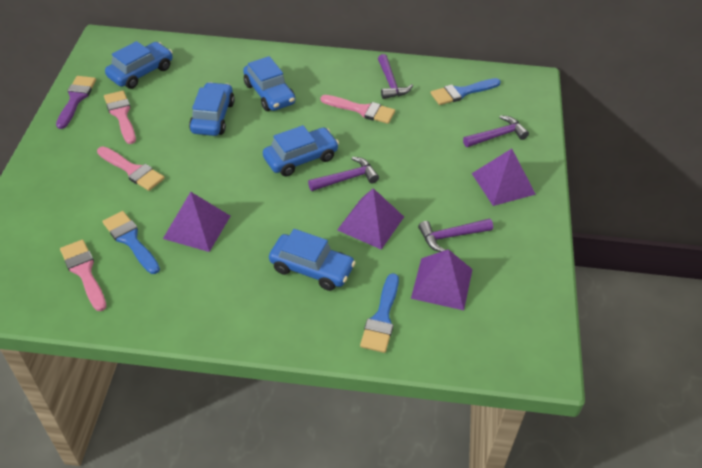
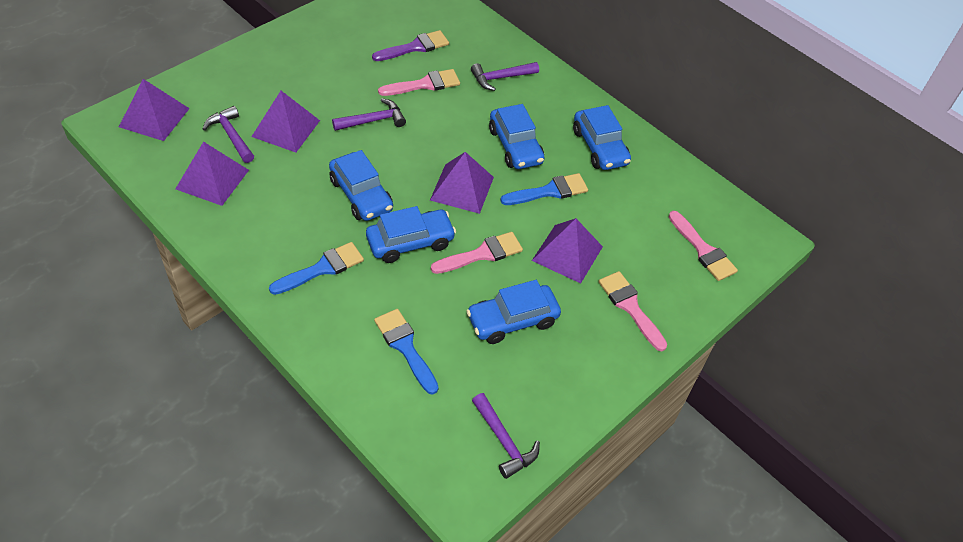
purple pyramid: [163,192,230,252] [337,188,404,250] [411,249,473,310] [472,149,536,206] = 4 -> [119,79,190,141] [175,142,249,206] [251,91,320,152] [430,152,494,214] [532,218,603,284] = 5

